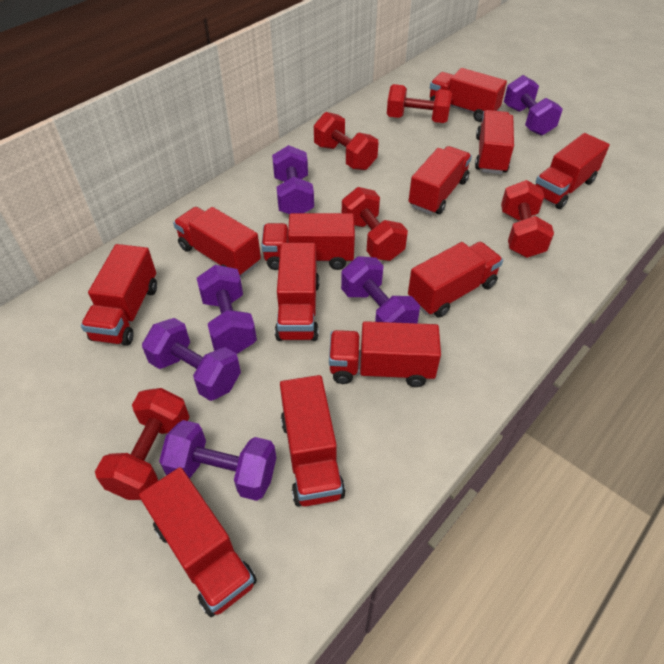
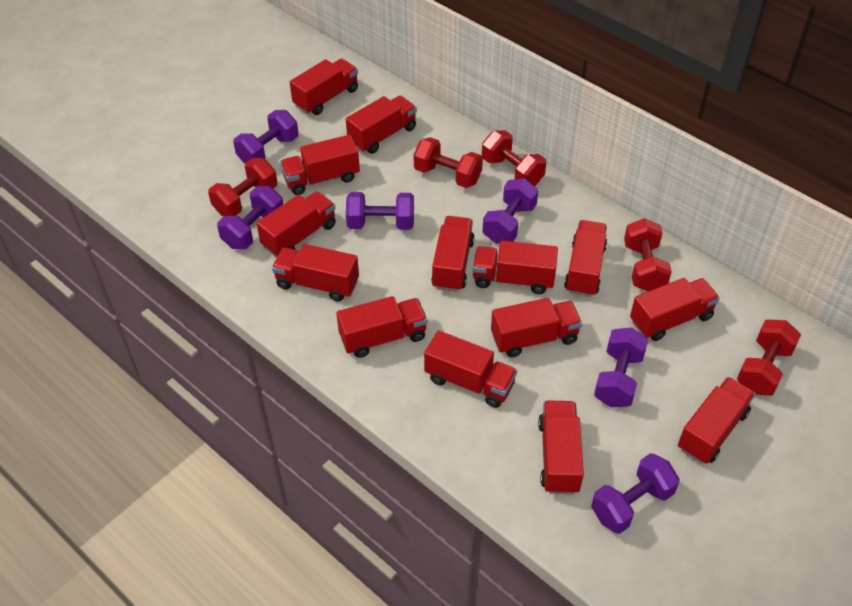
red truck: [81,244,157,346] [139,467,257,617] [173,207,261,277] [261,213,355,270] [275,243,319,341] [280,375,346,507] [329,321,441,387] [408,242,503,317] [409,146,472,215] [430,68,507,122] [475,110,514,174] [535,133,610,209] = 12 -> [256,191,336,258] [272,244,359,302] [280,135,360,195] [290,59,358,115] [336,296,428,358] [346,95,417,154] [424,330,517,408] [431,216,475,292] [473,241,558,294] [491,298,582,357] [538,400,584,494] [564,220,607,297] [630,278,720,341] [678,377,755,464] = 14

